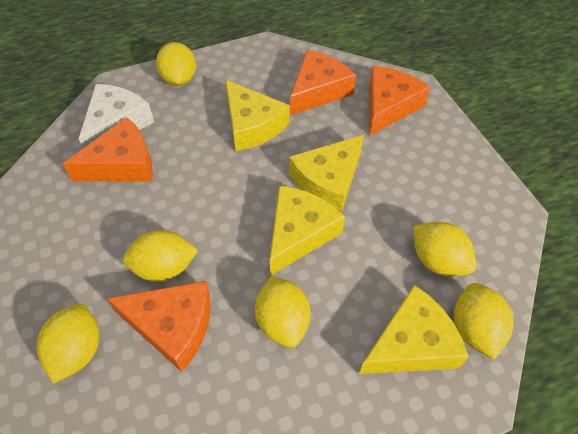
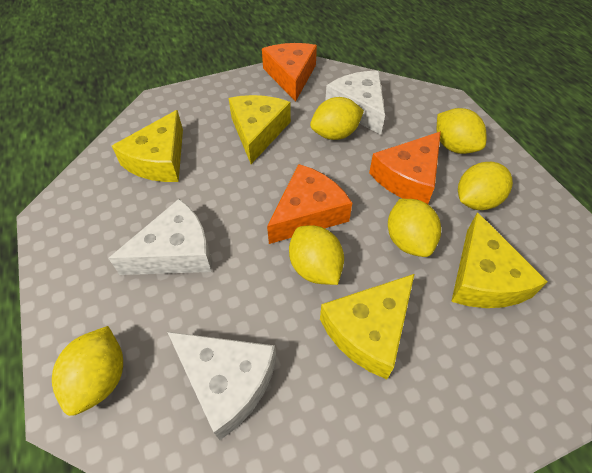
orange cheese: [62,118,153,182] [107,281,210,372] [290,50,356,116] [369,66,431,135] = 4 -> [262,43,317,102] [267,164,352,244] [369,131,441,204] = 3
white cheese: [79,84,154,148] = 1 -> [108,199,212,275] [167,332,276,440] [325,71,385,135] = 3

